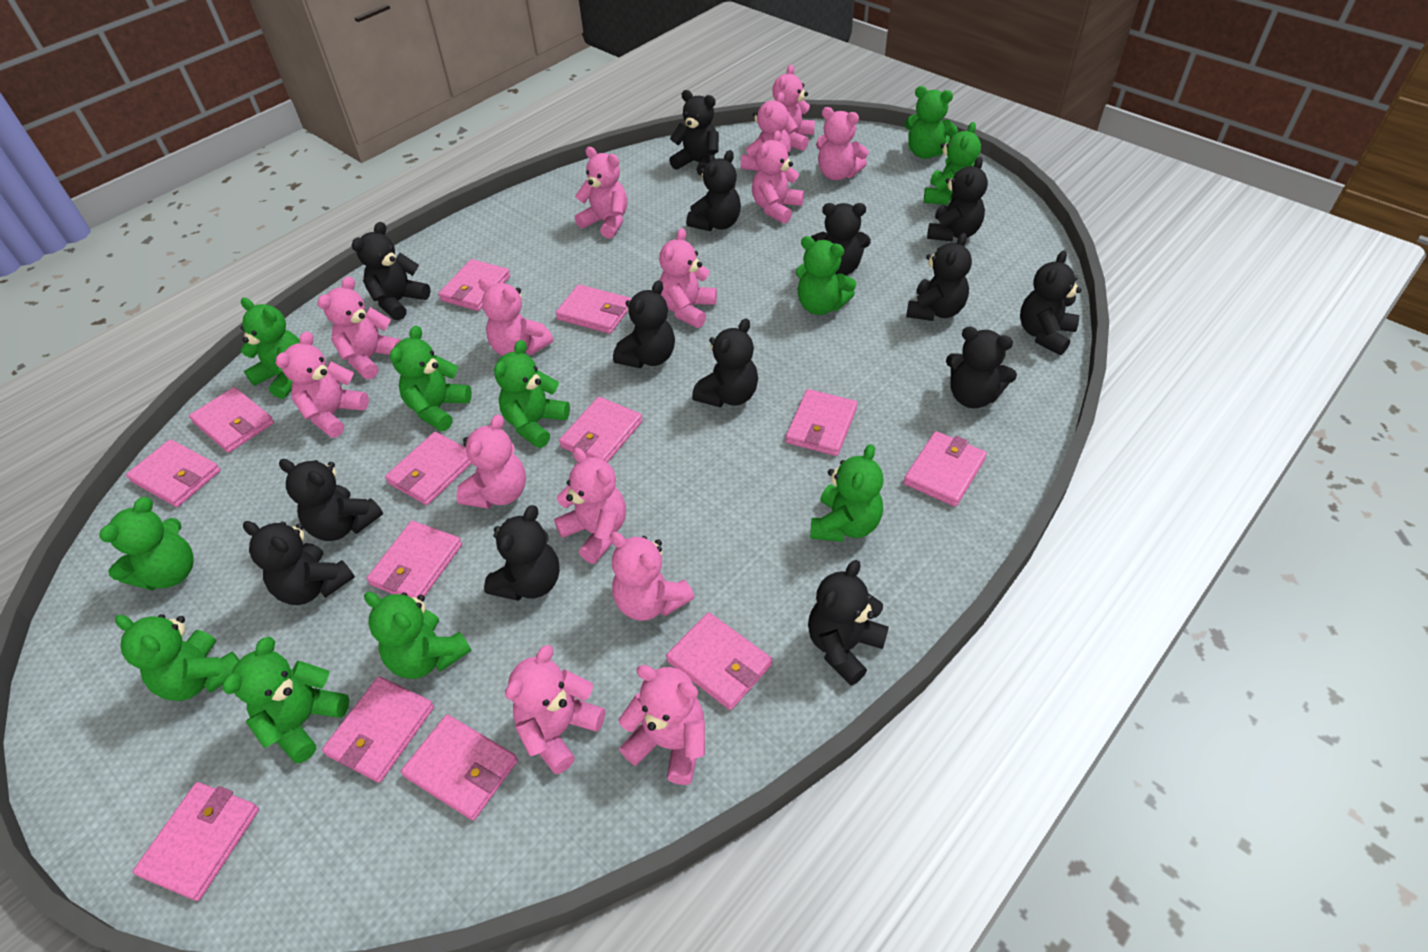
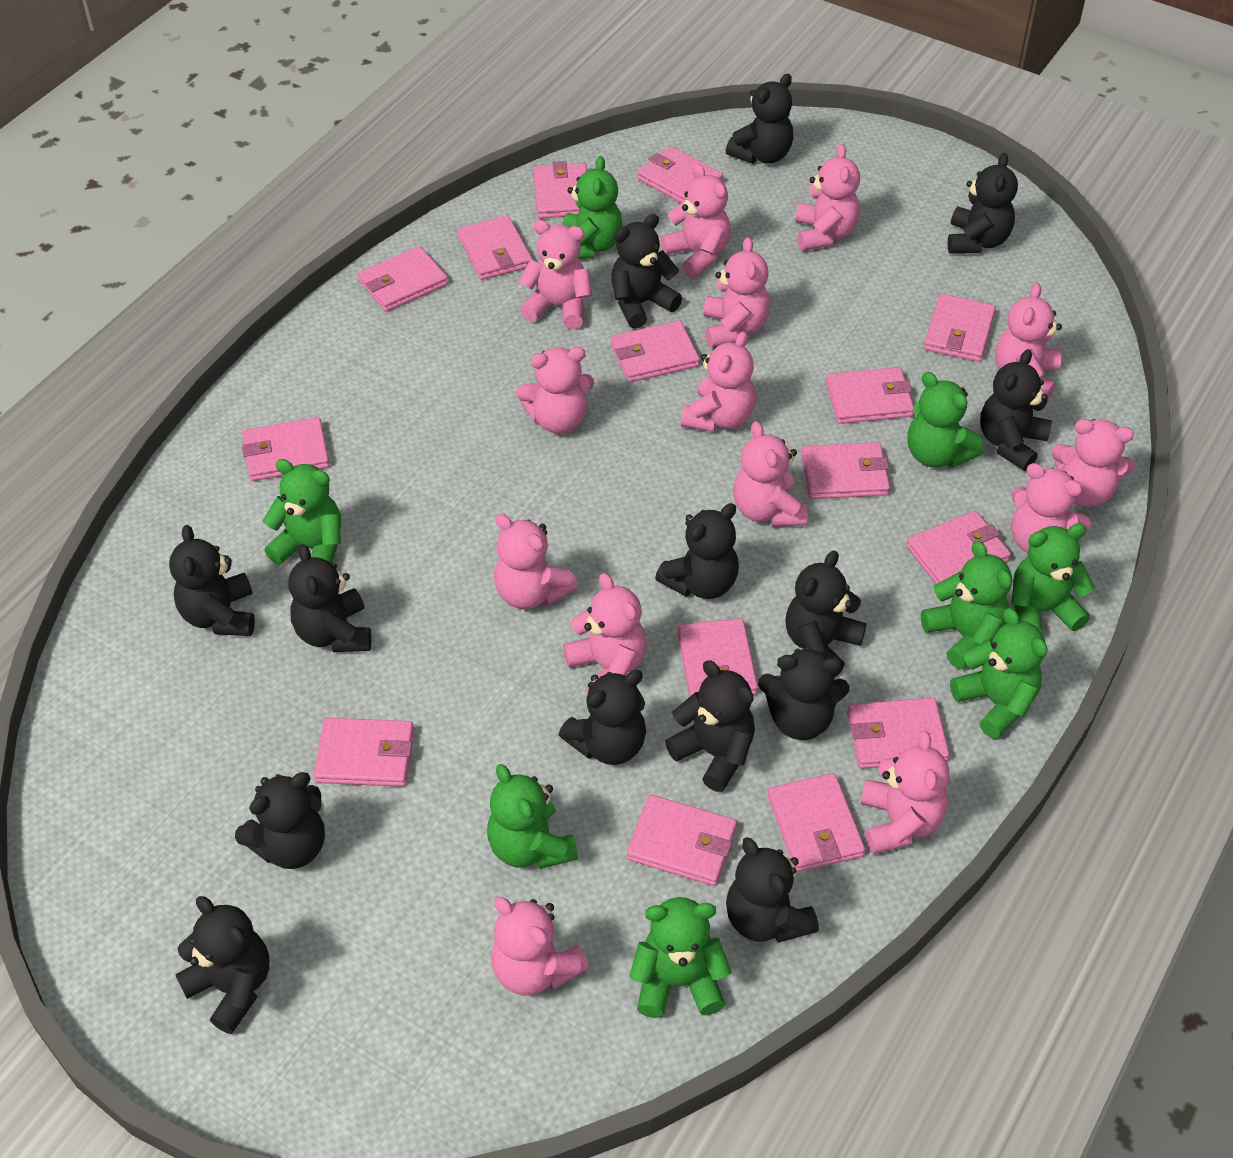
green teddy bear: [99,497,194,590] [115,614,239,701] [222,637,349,763] [240,298,300,399] [364,592,472,679] [390,326,472,431] [494,340,570,448] [796,236,856,315] [810,444,883,542] [904,86,958,159] [924,122,981,205] = 11 -> [263,459,341,565] [487,764,578,869] [562,156,622,259] [630,897,731,1018] [907,372,983,467] [921,541,1012,669] [950,608,1047,739] [1011,523,1095,634] = 8
pink wallet: [126,439,221,507] [133,782,259,901] [189,387,274,453] [322,676,434,783] [366,521,462,598] [385,432,472,505] [401,714,518,821] [438,259,510,311] [556,284,631,334] [559,397,643,463] [666,612,772,710] [786,389,858,456] [903,431,987,507] = 13 -> [242,417,330,481] [314,718,414,787] [358,246,448,312] [457,215,532,280] [533,161,587,218] [611,320,700,382] [627,795,737,886] [637,146,723,203] [678,618,758,697] [767,773,865,872] [801,442,890,499] [826,367,914,424] [847,698,949,769] [906,511,1011,584] [924,294,996,362] = 15

